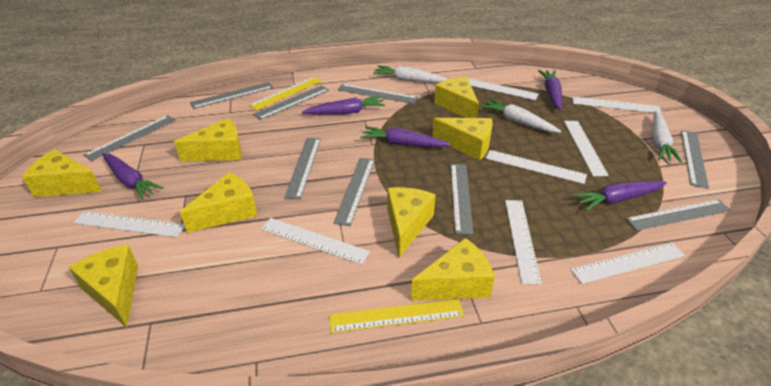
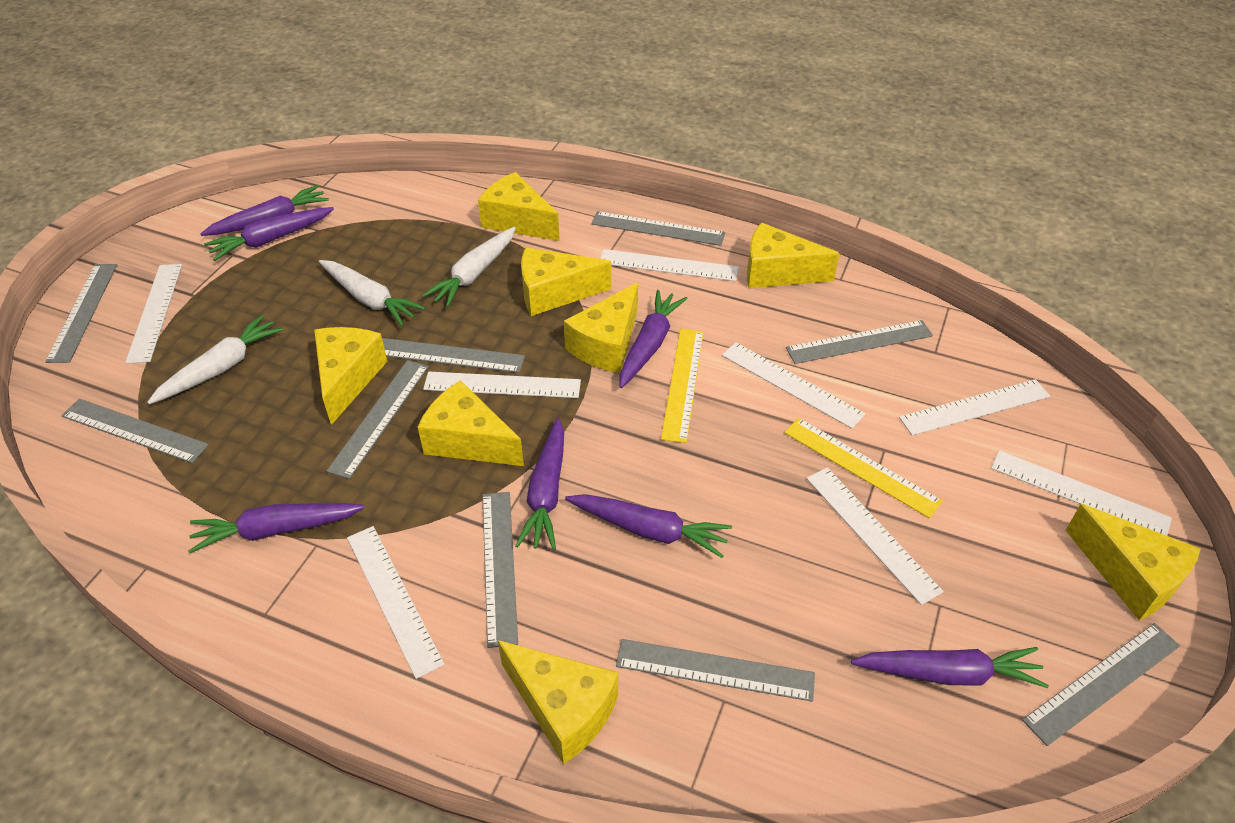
purple carrot: [102,153,163,200] [302,96,385,115] [360,126,451,147] [538,70,562,111] [573,181,667,211] = 5 -> [188,503,365,553] [200,185,329,236] [204,207,334,261] [515,418,564,550] [565,494,732,558] [620,290,688,388] [851,647,1049,688] = 7

